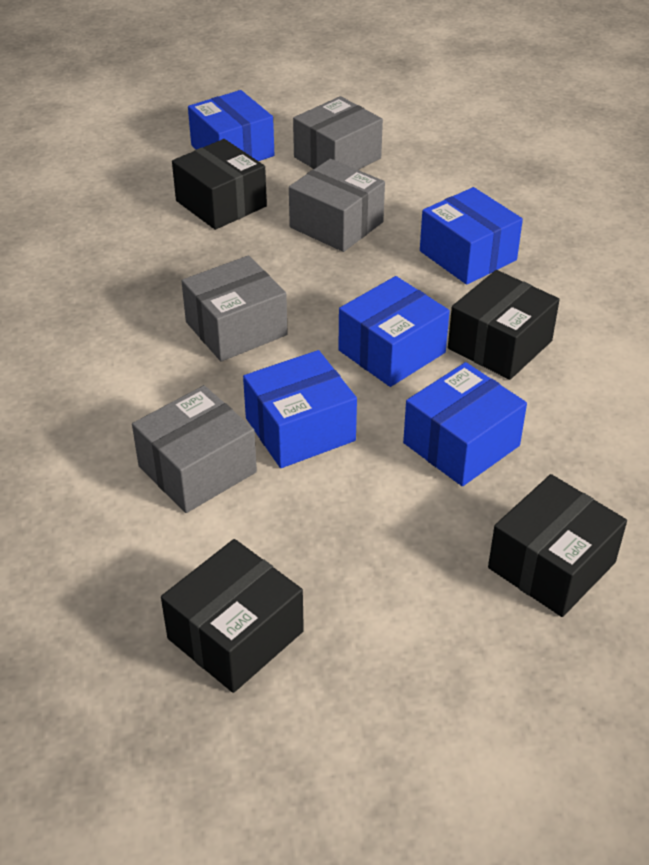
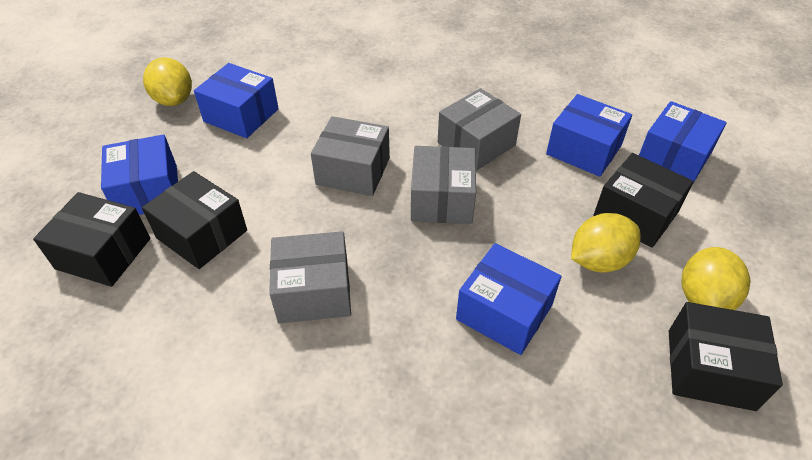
yellow lemon: none = 0 -> [143,57,192,106] [571,213,641,273] [682,247,751,310] = 3

